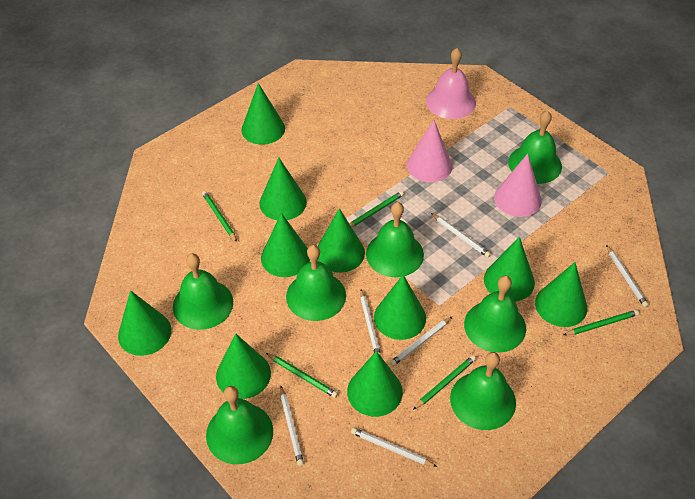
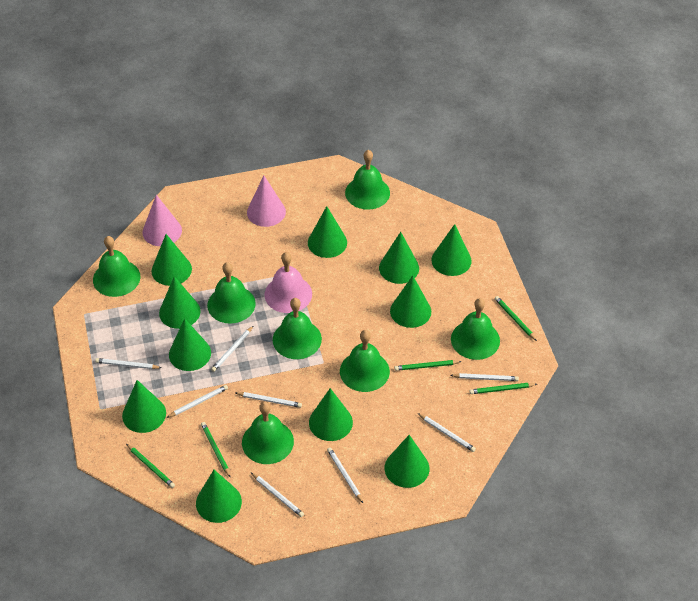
green cone: [118,290,171,356] [216,333,271,399] [241,83,285,145] [260,158,307,220] [261,213,310,277] [318,208,365,273] [347,351,403,417] [374,275,426,340] [484,237,535,301] [535,262,587,327] = 10 -> [122,380,166,433] [152,234,192,286] [159,276,201,329] [169,318,211,371] [196,470,242,523] [308,206,347,258] [309,388,353,441] [379,232,419,284] [385,435,430,488] [390,275,431,328] [431,224,472,276] = 11
white pencil: [280,386,304,466] [351,428,437,467] [360,290,381,356] [390,317,452,366] [431,213,491,258] [606,245,649,307] = 6 -> [95,358,162,369] [166,385,228,418] [211,326,253,372] [235,392,302,408] [251,473,304,517] [327,447,363,503] [418,413,476,452] [450,373,519,381] = 8

